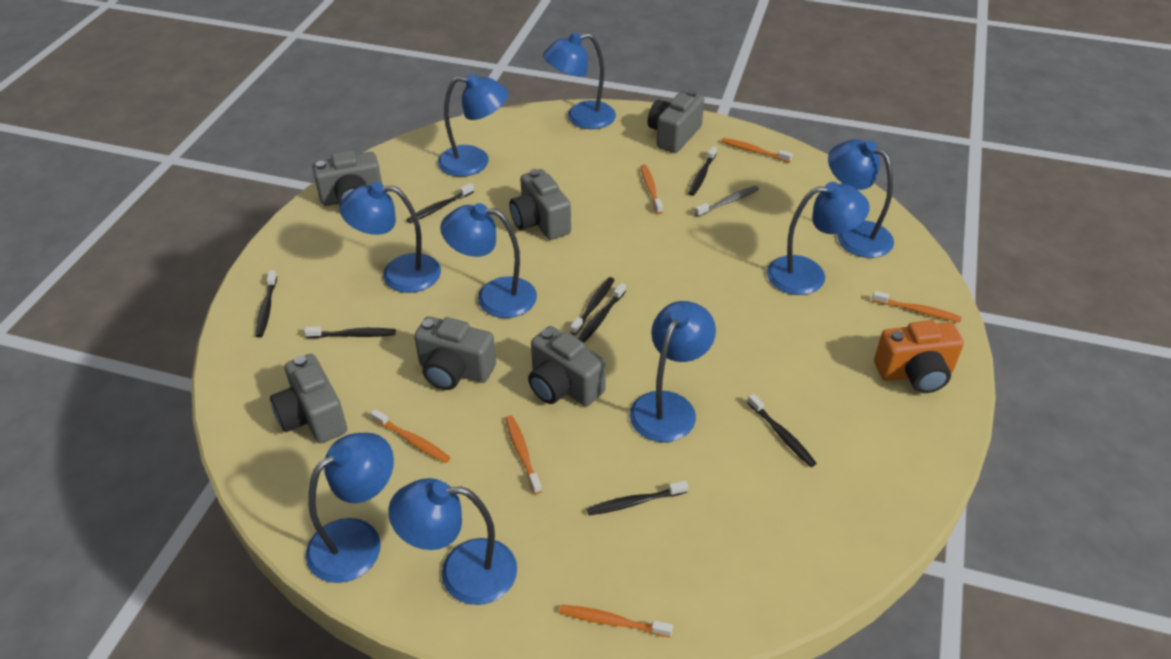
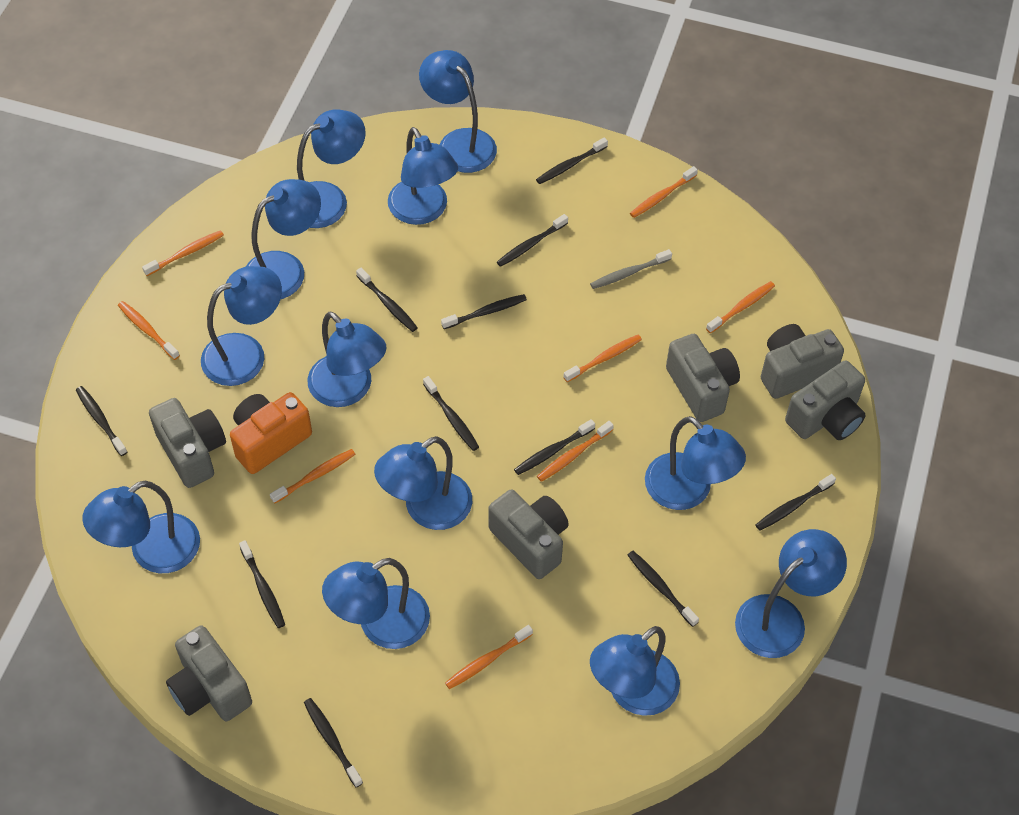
black toothbrush: [256,270,277,338] [304,326,396,338] [406,183,474,223] [570,277,614,335] [578,283,626,343] [587,481,688,515] [688,146,717,196] [747,394,817,467] = 8 -> [76,386,127,456] [239,540,285,628] [304,698,363,788] [356,268,418,332] [423,376,479,451] [441,294,527,329] [497,214,568,267] [514,419,595,475] [536,137,608,184] [628,551,699,627] [755,474,836,531] = 11
blue lamp: [305,433,394,583] [339,182,441,293] [388,478,517,605] [438,73,508,177] [440,203,537,318] [543,33,616,129] [629,301,716,442] [767,182,870,295] [828,139,894,258] = 9 -> [82,481,200,573] [201,266,282,386] [246,179,321,299] [297,109,366,228] [308,311,387,407] [322,558,430,649] [374,436,472,530] [388,127,458,225] [419,50,497,173] [590,626,680,716] [645,416,746,510] [735,529,847,658] = 12
orange toothbrush: [371,409,451,463] [505,416,542,494] [559,605,673,638] [641,164,663,214] [721,138,792,163] [872,291,962,322] = 6 -> [118,301,180,360] [142,230,224,276] [270,449,356,504] [445,625,533,689] [537,421,614,482] [563,335,642,382] [630,166,698,218] [706,281,775,333] = 8

